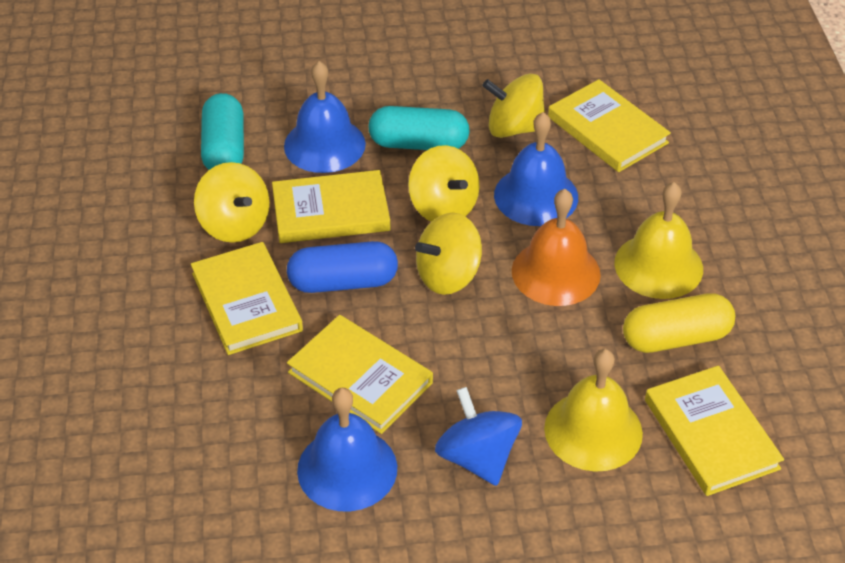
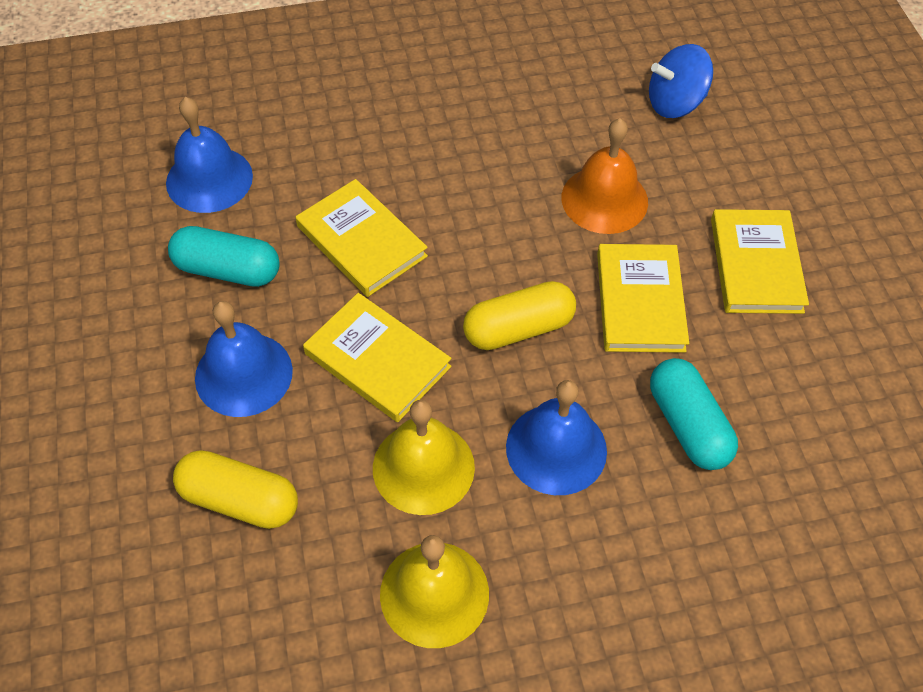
blue capsule: [287,241,398,293] = 1 -> none = 0
yellow book: [191,242,303,355] [272,170,391,243] [287,315,433,434] [548,79,671,172] [645,366,784,496] = 5 -> [296,179,428,297] [303,293,451,422] [597,244,689,353] [711,209,809,314] = 4
yellow capsule: [623,293,735,353] = 1 -> [173,450,298,529] [463,281,576,350] = 2
yellow spinning top: [194,162,270,243] [408,145,480,222] [415,213,482,295] [482,73,545,138] = 4 -> none = 0

